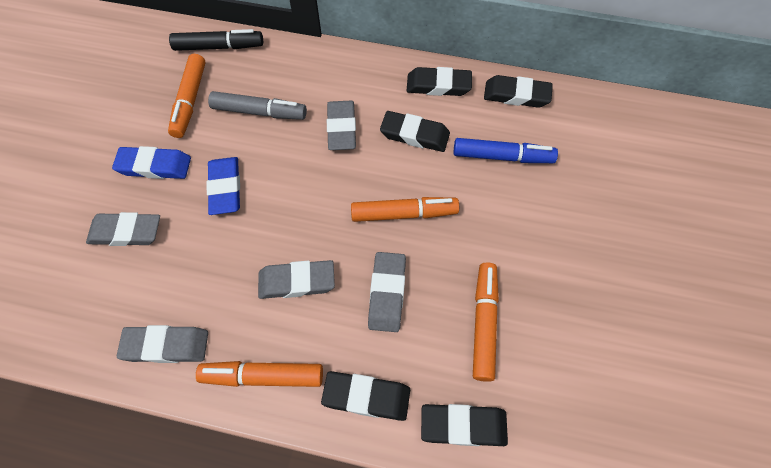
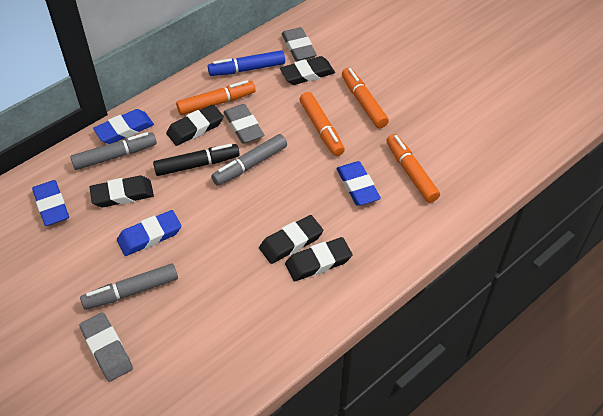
blue eraser: [112,146,191,179] [207,157,240,215] = 2 -> [32,180,69,226] [93,109,154,144] [117,210,181,256] [336,161,381,206] = 4
grey eraser: [86,212,160,246] [117,325,208,363] [258,260,335,299] [327,101,356,150] [368,252,406,332] = 5 -> [79,313,133,382] [224,104,264,144] [282,27,317,61] = 3
grey marker: [208,91,307,120] = 1 -> [70,132,157,170] [80,264,178,310] [211,134,287,186] = 3

